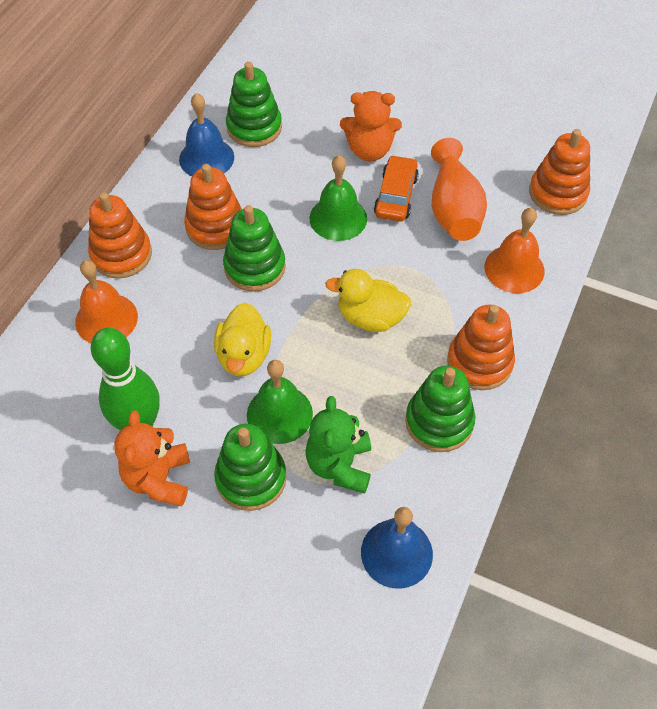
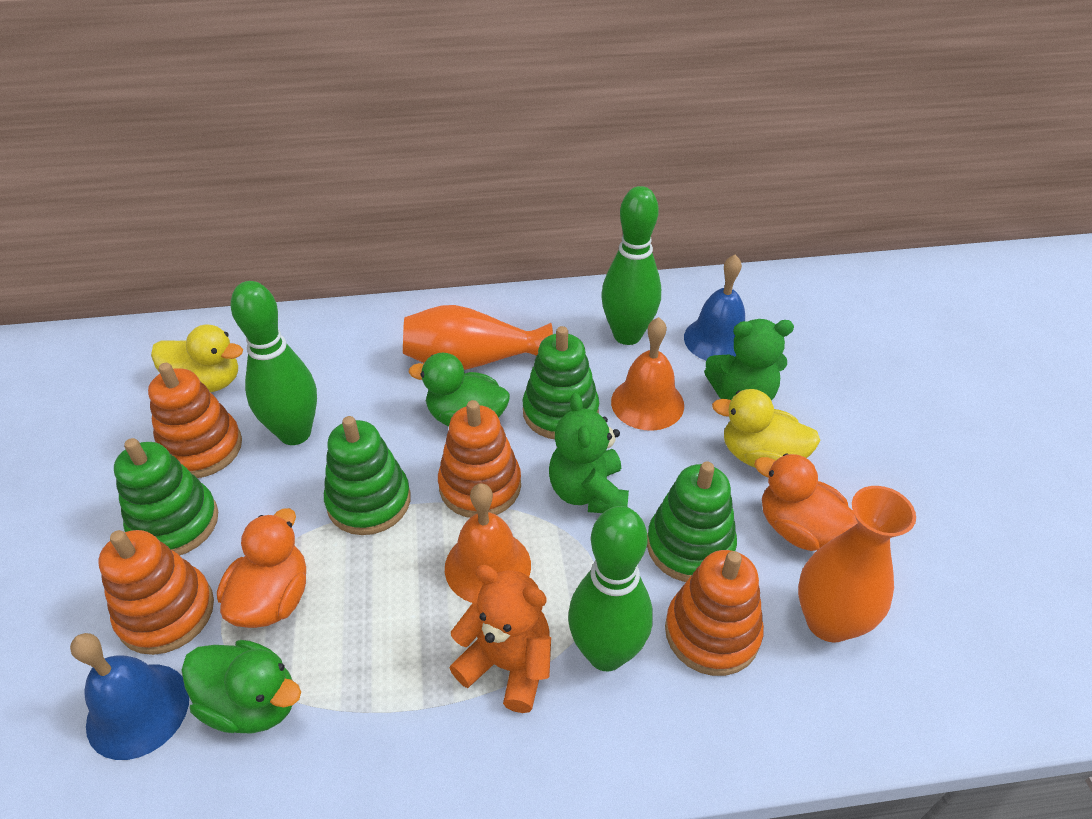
green bell: [247,360,313,444] [309,155,367,241] = 2 -> none = 0
green bowling pin: [91,328,160,430] = 1 -> [231,281,317,445] [568,506,653,671] [601,186,661,345] = 3
green duck: none = 0 -> [181,640,301,733] [409,353,510,427] = 2
green teddy bear: [305,396,371,494] = 1 -> [549,393,629,513] [704,319,794,400] = 2
orange car: [374,155,419,221] = 1 -> none = 0
orange duck: none = 0 -> [217,508,306,628] [754,453,858,551] = 2
orange teddy bear: [114,411,190,507] [340,91,402,161] = 2 -> [449,565,551,713] = 1
orange vase: [431,138,487,241] = 1 -> [403,305,553,370] [798,486,916,642] = 2

